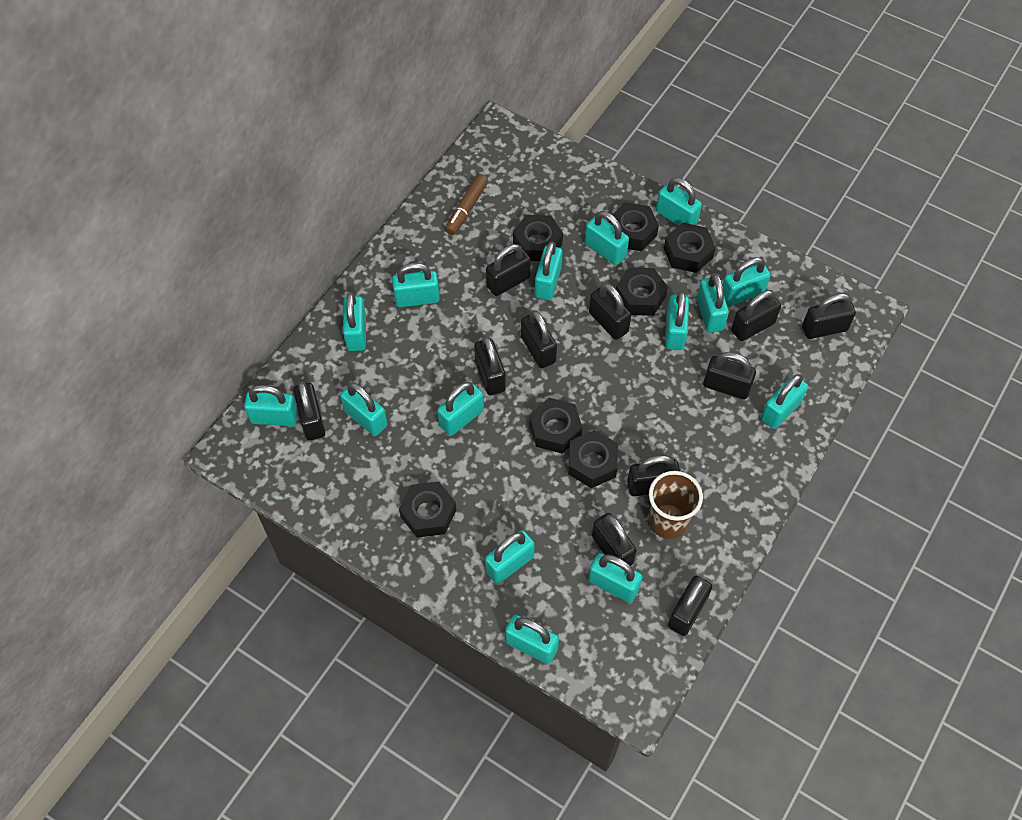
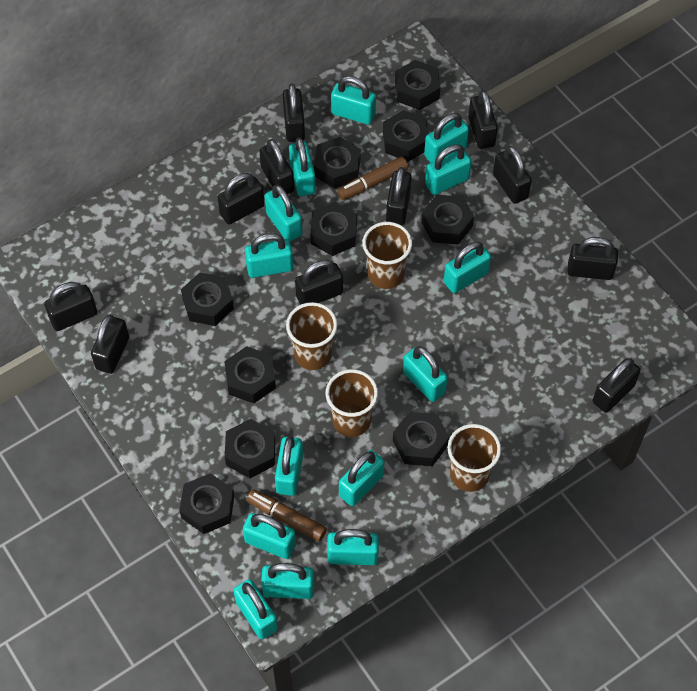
black nut: [399,481,456,538] [513,215,563,261] [529,398,583,453] [568,430,618,488] [609,202,659,251] [616,268,668,316] [664,223,716,273] = 7 -> [179,473,234,534] [181,273,234,326] [224,346,276,403] [225,419,275,478] [310,202,357,256] [314,137,361,189] [383,110,429,162] [393,412,449,467] [395,60,440,110] [421,195,474,244] = 10
brown cup: [649,471,703,539] = 1 -> [286,302,337,370] [326,369,378,437] [363,222,412,289] [448,424,501,492] = 4
brown marker: [445,174,488,235] = 1 -> [247,489,327,542] [338,156,408,200] = 2
turquoise padlock: [244,385,298,426] [340,382,387,436] [343,292,366,351] [392,263,440,307] [437,382,484,436] [485,530,535,584] [505,615,559,664] [535,241,563,300] [585,211,629,265] [588,553,643,603] [656,178,702,226] [665,291,689,350] [697,274,729,333] [723,257,771,306] [761,374,808,429] = 15 -> [233,579,278,639] [243,513,296,559] [245,233,293,278] [261,563,314,599] [265,185,302,242] [275,436,303,496] [289,138,316,196] [327,529,379,565] [331,76,376,125] [339,450,384,506] [403,346,448,402] [424,113,469,163] [425,144,472,195] [444,242,491,293] = 14

